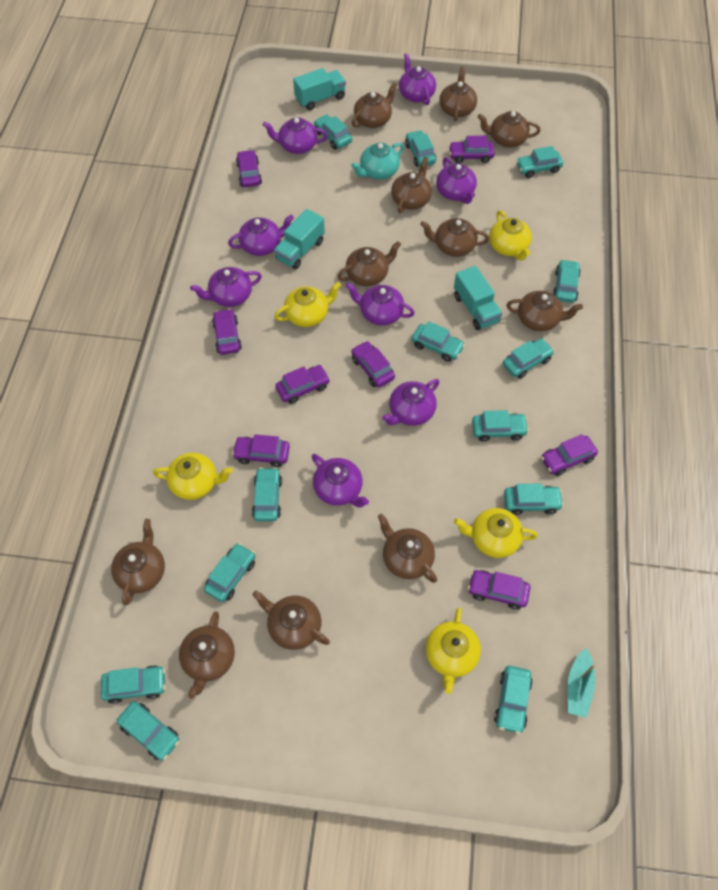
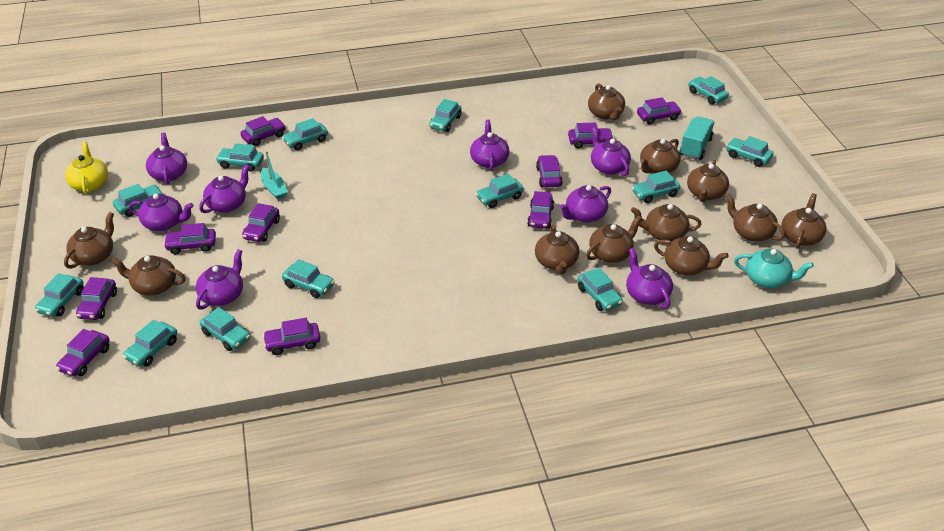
purple car: [212,309,242,355] [232,434,290,467] [236,150,262,187] [275,365,330,404] [351,341,395,388] [449,136,495,163] [468,570,530,610] [541,434,598,476] = 8 -> [56,329,110,377] [76,277,117,320] [163,223,216,254] [240,116,286,146] [242,203,280,242] [263,318,320,355] [527,191,554,229] [536,155,563,187] [568,122,614,149] [637,97,682,125] = 10
turquoise truck: [274,209,325,270] [293,68,346,110] [454,266,502,330] = 3 -> [680,116,714,160] = 1
yellow teapot: [153,452,233,500] [274,282,341,327] [426,608,481,694] [454,508,538,558] [489,210,532,261] = 5 -> [65,142,108,195] = 1

